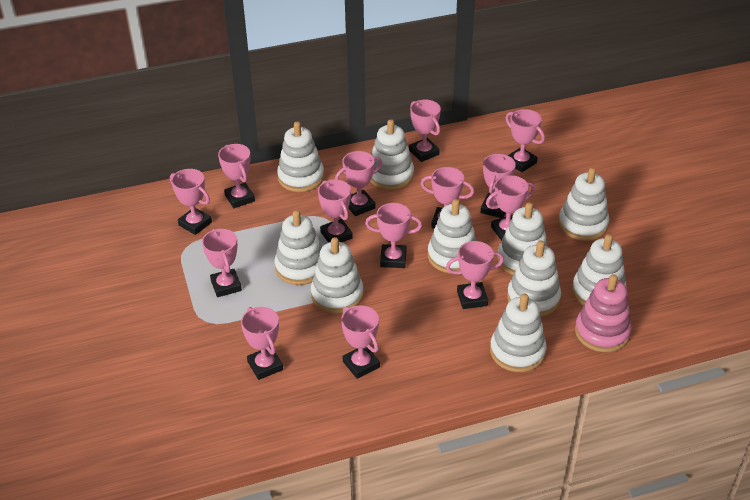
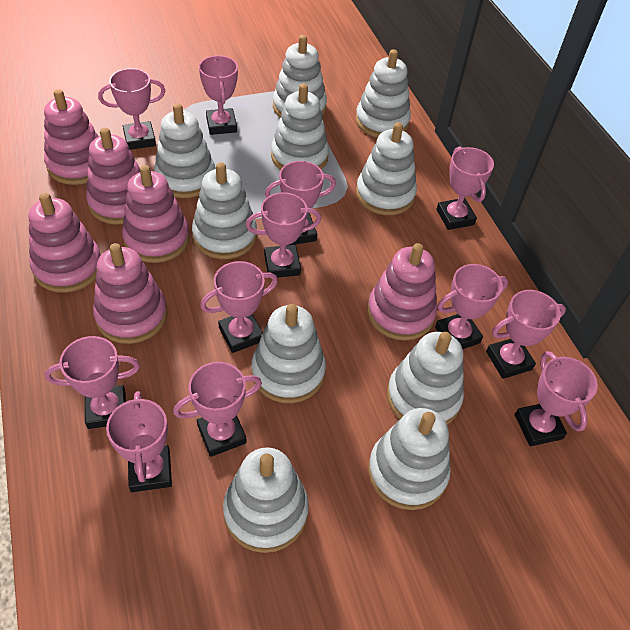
pink stacking toy: [575,274,632,352] = 1 -> [29,193,101,293] [44,89,99,185] [86,128,140,225] [93,243,167,344] [122,165,190,263] [367,243,437,340] = 6
pink trophy: [170,169,212,235] [202,228,242,297] [218,144,255,208] [241,307,283,380] [318,180,353,243] [335,151,382,216] [341,305,380,379] [365,203,422,268] [409,100,441,162] [421,167,474,229] [446,241,504,309] [481,154,516,218] [486,175,535,241] [506,109,545,172] = 14 -> [45,336,140,429] [98,68,165,150] [106,391,172,492] [173,362,262,457] [199,55,238,135] [200,261,278,353] [246,193,321,278] [265,161,336,245] [435,264,508,349] [436,146,494,230] [486,290,566,379] [515,351,598,446] = 12

